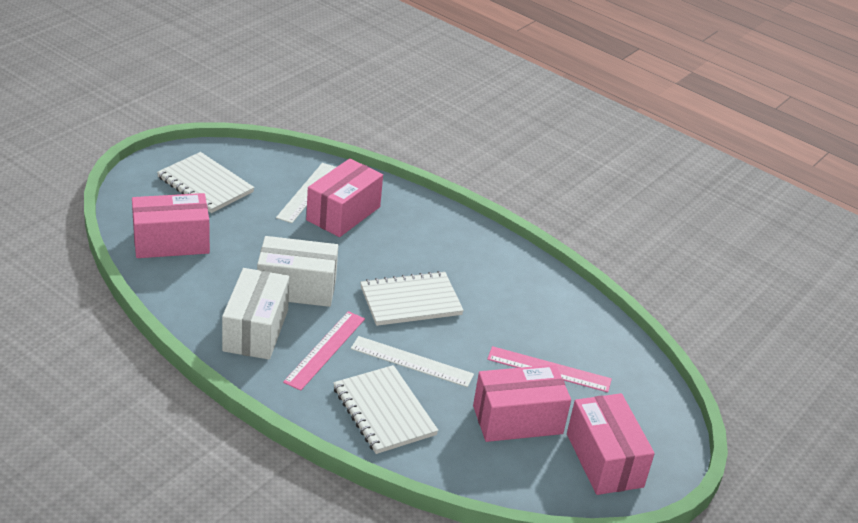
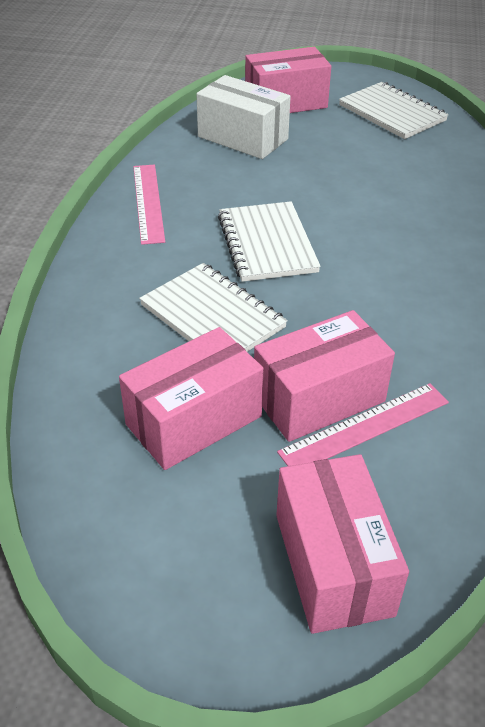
white box: [222,268,289,359] [257,236,338,307] = 2 -> [196,75,291,159] = 1
white ruler: [276,163,336,223] [351,336,474,387] = 2 -> none = 0

